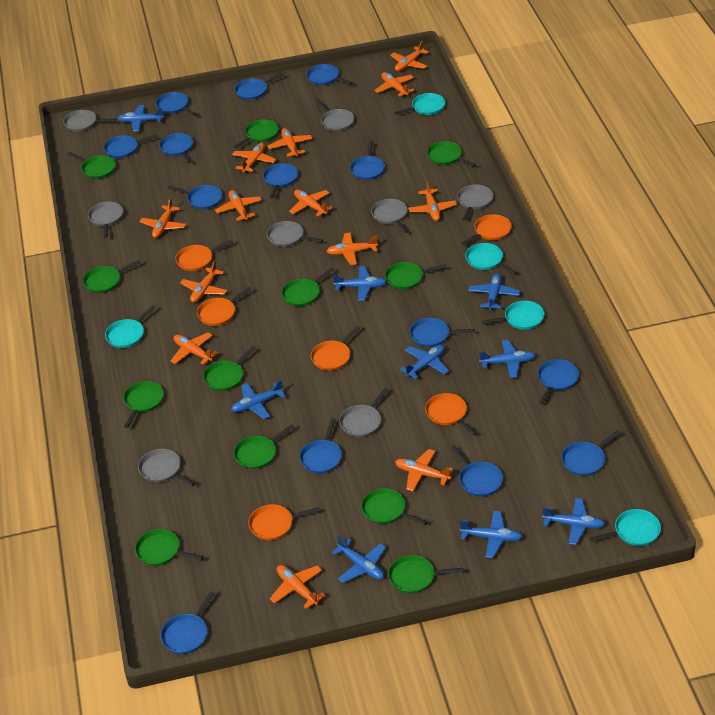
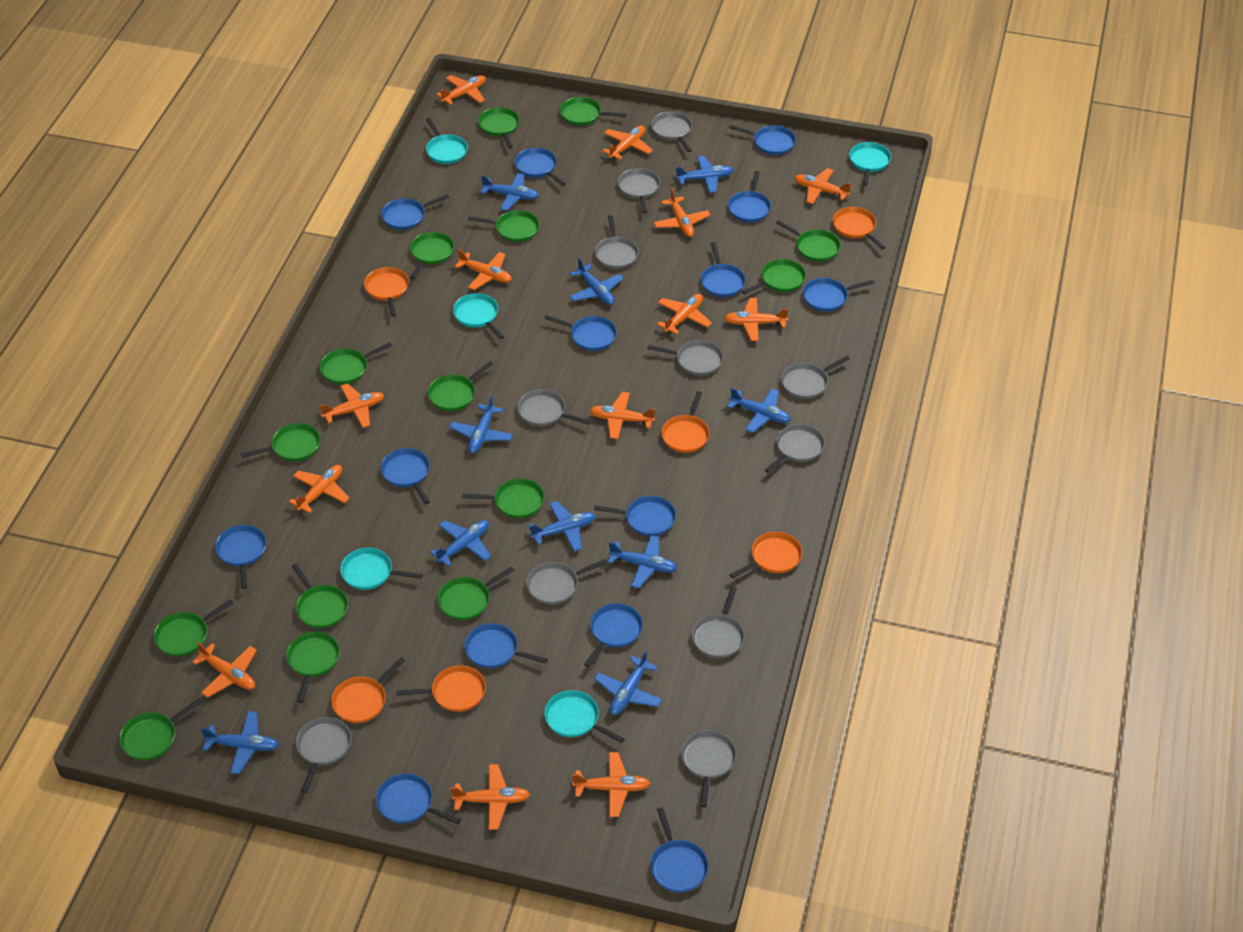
blue plane: [118,105,164,131] [231,380,286,419] [332,536,386,583] [333,266,386,301] [400,344,449,379] [460,511,523,558] [468,273,520,310] [479,340,535,378] [542,498,605,545] = 9 -> [201,711,279,774] [430,520,491,567] [450,395,513,453] [481,173,539,211] [528,501,596,551] [570,258,624,305] [594,650,662,715] [608,535,677,588] [676,156,733,193] [727,388,791,433] = 10
green pan: [67,152,116,179] [83,260,141,293] [123,381,164,428] [135,529,203,566] [203,346,256,391] [234,120,279,148] [234,424,294,469] [281,267,334,306] [361,488,427,525] [385,262,447,289] [388,555,464,594] [427,141,476,167] = 12 -> [119,698,202,761] [154,599,233,657] [241,423,320,462] [286,632,340,703] [292,563,348,629] [320,342,392,385] [410,232,454,279] [428,361,493,411] [437,566,515,620] [462,478,544,518] [468,210,539,242] [478,107,519,148] [560,97,626,126] [742,259,806,295] [776,220,841,262] = 15
grey pan: [63,110,116,132] [88,202,123,238] [138,449,195,486] [267,221,323,247] [315,99,354,131] [339,388,389,437] [371,199,408,233] [457,185,493,220] = 8 -> [296,717,351,793] [517,389,591,426] [526,559,607,605] [595,215,639,269] [618,168,660,213] [647,340,723,376] [651,111,692,152] [681,730,737,807] [692,586,745,658] [765,424,825,473] [781,356,850,399] = 11

